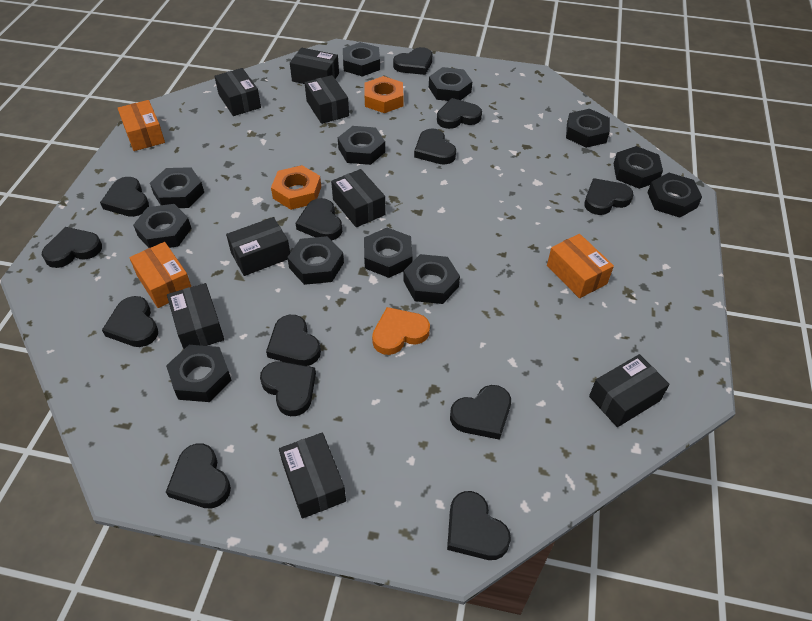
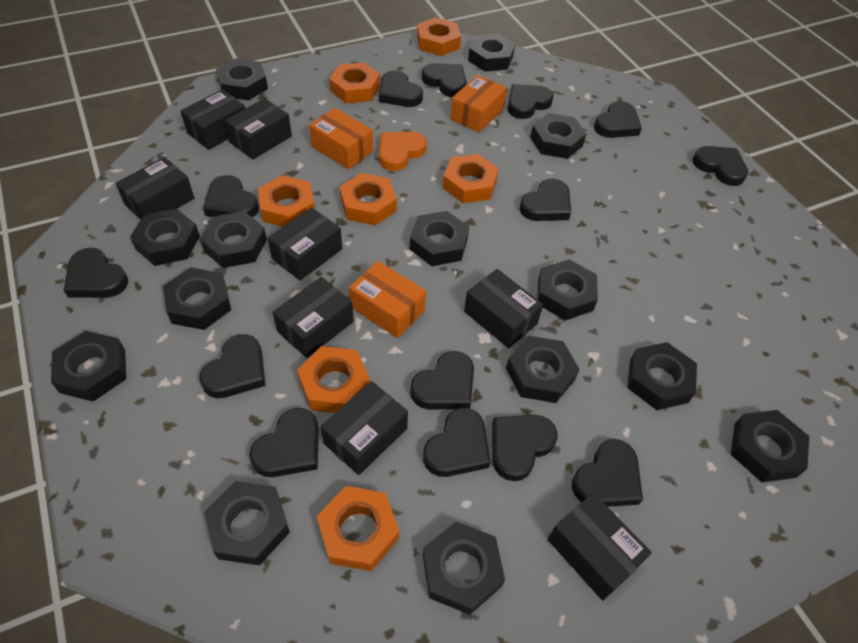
black heart: [42,227,102,268] [100,177,149,217] [102,296,158,347] [166,443,231,508] [260,361,316,416] [266,315,321,366] [296,198,342,240] [393,47,432,75] [414,128,456,165] [437,98,482,129] [447,491,511,560] [450,385,511,440] [584,178,633,215] = 13 -> [64,248,128,298] [199,334,266,398] [203,175,259,218] [249,408,319,477] [379,70,423,107] [410,351,474,409] [422,63,467,97] [423,408,491,477] [492,415,558,481] [507,84,554,119] [519,179,571,221] [572,439,643,507] [594,101,642,138] [693,146,748,186] = 14
black nut: [133,204,192,248] [150,167,204,208] [166,345,231,402] [287,236,344,285] [338,126,385,165] [343,42,380,77] [364,227,413,278] [403,254,460,304] [429,67,473,101] [566,109,610,148] [614,146,663,189] [647,173,702,218] = 12 -> [51,331,126,402] [130,209,200,266] [163,267,231,330] [200,211,267,268] [204,481,290,565] [216,58,268,100] [410,211,469,266] [423,522,505,615] [468,34,515,72] [506,336,580,403] [530,113,586,159] [537,259,598,321] [627,342,697,410] [731,410,809,482] = 14
orange nut: [271,165,321,210] [365,76,404,113] = 2 -> [258,175,315,227] [297,346,370,413] [317,486,399,571] [329,62,380,103] [340,173,397,226] [417,17,461,56] [443,154,499,203] = 7

